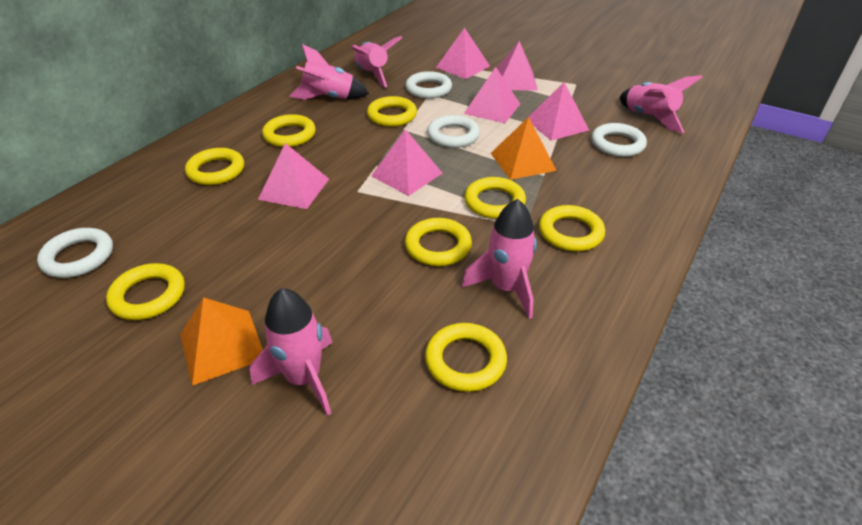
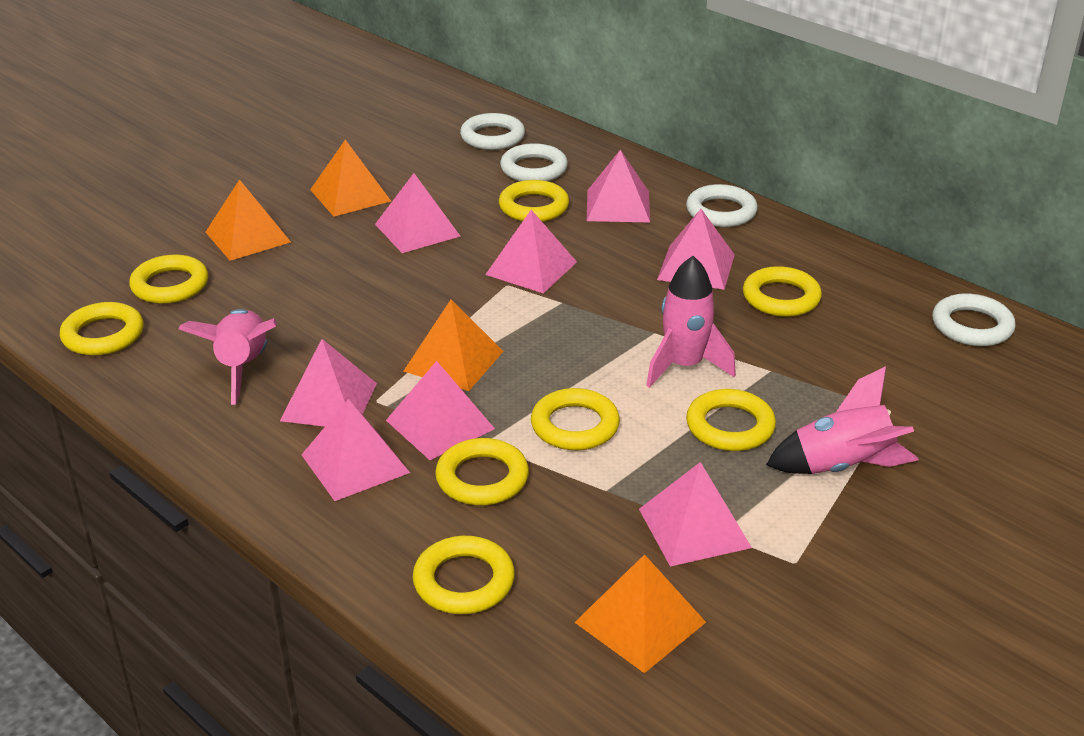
orange pyramid: [180,297,263,386] [491,117,557,180] = 2 -> [206,179,291,261] [310,140,391,217] [403,300,504,391] [574,554,706,673] = 4
pink pyramid: [258,143,329,209] [371,129,442,196] [436,28,490,79] [464,67,520,123] [497,41,538,90] [529,82,589,141] = 6 -> [280,339,377,427] [302,399,410,501] [375,173,461,253] [386,361,495,460] [485,210,577,294] [587,150,650,222] [639,462,752,567] [657,209,735,290] = 8
pink rocket: [250,288,333,416] [289,44,369,100] [351,36,402,87] [462,199,537,319] [619,75,702,133] = 5 -> [178,309,277,405] [646,256,736,388] [766,366,919,474] = 3

